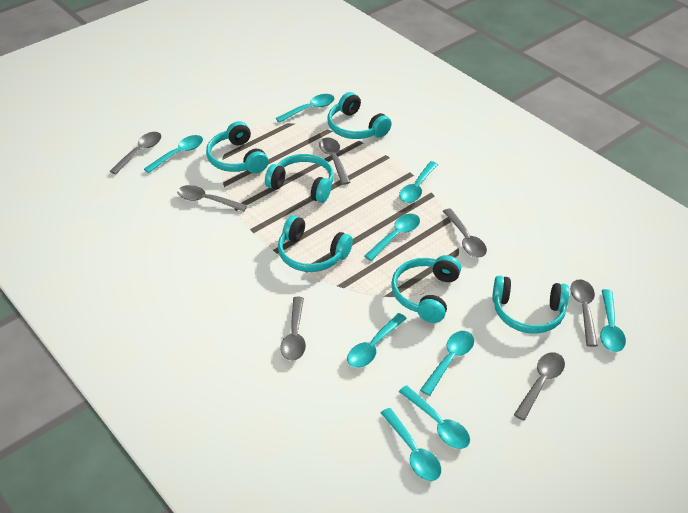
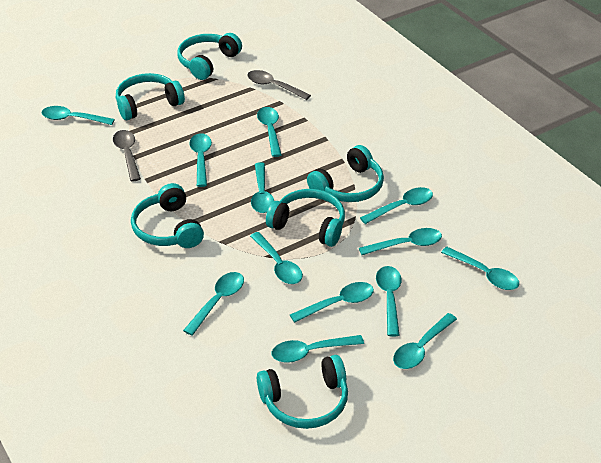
grey spoon: [110,132,161,175] [177,185,248,212] [280,297,306,361] [319,137,351,185] [443,208,487,257] [514,352,565,421] [570,279,598,347] = 7 -> [113,130,141,182] [247,70,311,100] = 2
turquoise spoon: [144,135,203,173] [276,94,335,123] [347,313,407,368] [364,214,420,261] [381,408,441,481] [399,161,438,203] [399,385,470,449] [420,331,474,396] [600,289,626,352] = 9 -> [41,106,115,125] [183,272,244,336] [189,133,212,187] [250,232,303,284] [251,162,274,213] [257,107,282,157] [272,335,364,363] [290,282,374,323] [359,228,442,255] [360,187,433,224] [376,266,402,337] [393,313,457,369] [441,247,519,290] = 13

